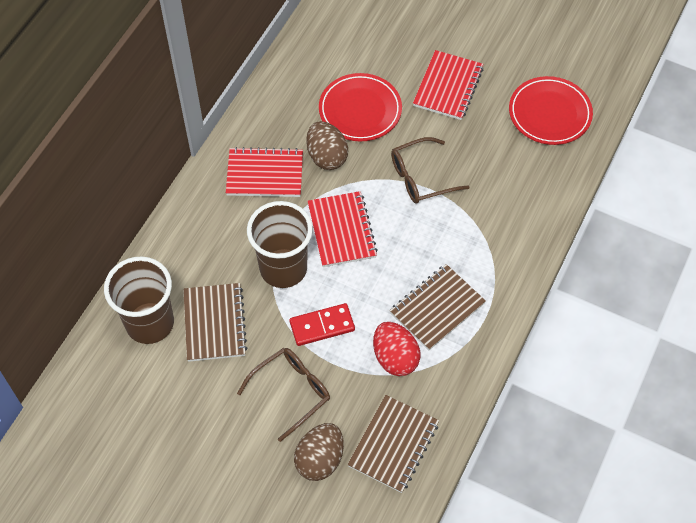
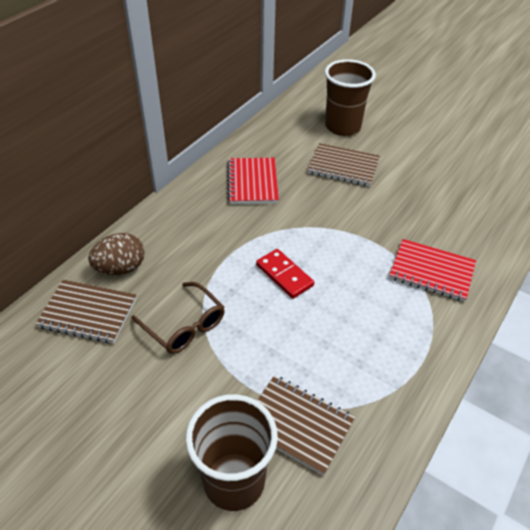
brown egg: [294,423,344,481] [306,121,348,170] = 2 -> [88,233,145,275] = 1
brown glasses: [237,348,330,442] [391,137,469,204] = 2 -> [131,282,225,354] = 1
red egg: [373,322,421,376] = 1 -> none = 0
red notebook: [226,147,303,197] [307,191,378,267] [413,50,483,120] = 3 -> [227,158,279,204] [389,239,476,302] = 2
red plate: [319,73,402,141] [509,76,593,145] = 2 -> none = 0

